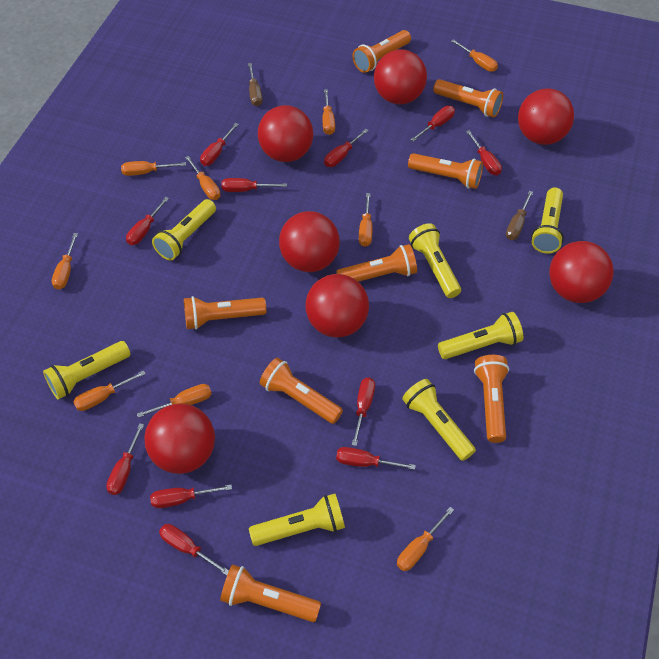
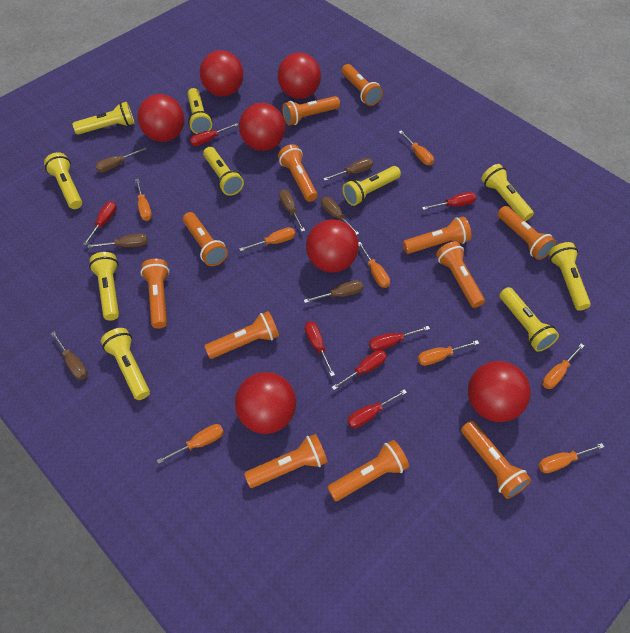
brown screwdriver: [248,63,263,106] [506,191,533,240] = 2 -> [51,331,87,380] [88,233,148,248] [95,147,147,172] [279,189,305,232] [304,280,363,303] [321,197,359,235] [323,158,373,181] = 7
orange flashlight: [184,296,266,330] [220,564,321,622] [260,358,343,424] [336,244,417,282] [352,30,411,73] [408,153,483,189] [433,79,503,118] [474,355,509,443] = 8 -> [140,259,170,329] [183,212,228,266] [204,311,279,359] [244,434,328,488] [278,144,318,202] [282,96,340,126] [327,440,409,501] [341,64,383,106] [403,217,472,254] [436,241,485,308] [461,421,531,499] [498,206,556,260] = 12
orange screwdriver: [52,233,78,290] [73,370,146,411] [121,161,186,176] [137,384,212,418] [185,156,221,200] [323,89,335,135] [359,193,372,247] [397,507,454,571] [451,39,498,72] = 9 -> [135,179,152,221] [157,424,224,464] [239,227,295,251] [358,242,390,288] [399,131,434,165] [418,340,479,366] [538,443,604,473] [542,343,584,389] = 8
red screwdriver: [106,423,144,495] [126,197,169,245] [150,485,232,508] [159,524,229,576] [200,123,239,166] [221,178,287,192] [324,129,369,167] [336,447,416,470] [352,378,375,446] [411,106,455,142] [466,130,502,175] = 11 -> [83,201,117,245] [190,123,238,146] [305,321,335,377] [332,350,387,390] [347,389,407,428] [369,326,430,351] [422,192,476,210] = 7
yellow flashlight: [43,341,131,399] [152,199,216,260] [249,494,345,546] [402,379,476,461] [409,223,461,298] [438,312,523,359] [531,187,564,254] = 7 -> [44,152,82,209] [72,102,135,135] [89,252,119,321] [101,328,150,400] [187,88,212,134] [203,147,244,196] [343,166,401,206] [481,164,534,221] [499,287,559,352] [549,242,591,311] = 10

